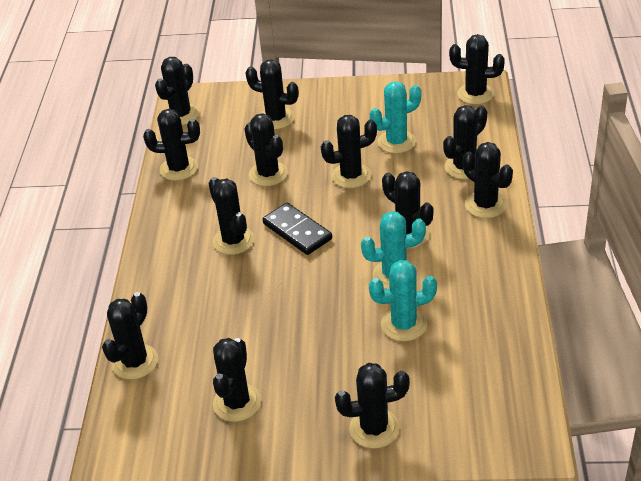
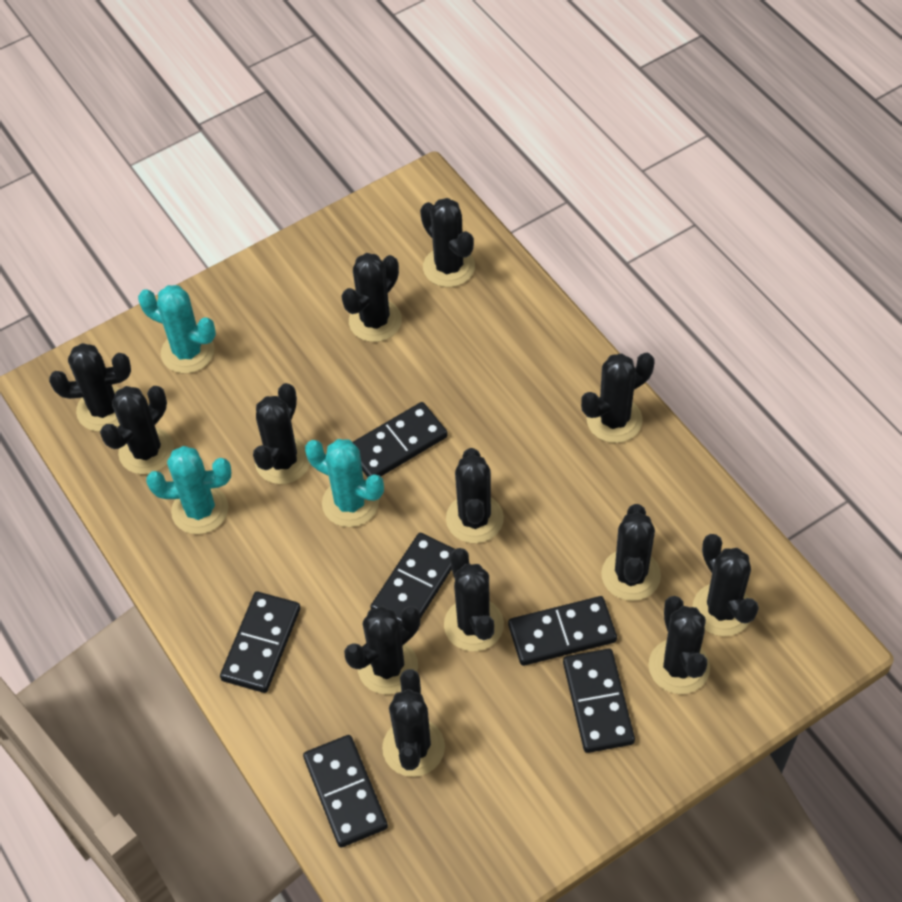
black domino: [262,203,332,255] = 1 -> [220,592,301,693] [303,735,388,847] [353,402,448,477] [370,533,454,624] [508,596,617,666] [563,649,635,753] = 6

